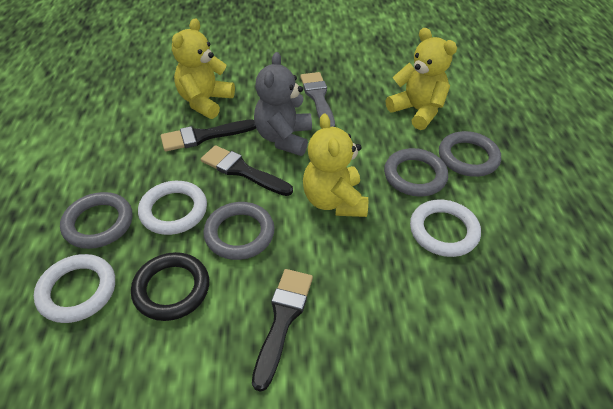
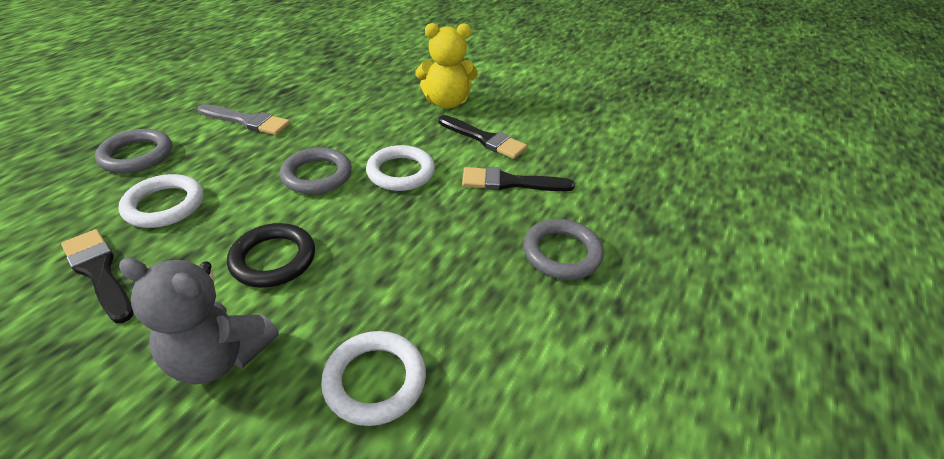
grey ring: [60,192,133,249] [203,202,275,260] [384,148,448,197] [439,131,501,177] = 4 -> [95,129,172,173] [280,147,352,194] [523,219,604,280] = 3
yellow teddy bear: [172,18,235,119] [303,114,368,217] [386,28,457,130] = 3 -> [415,23,478,109] = 1

